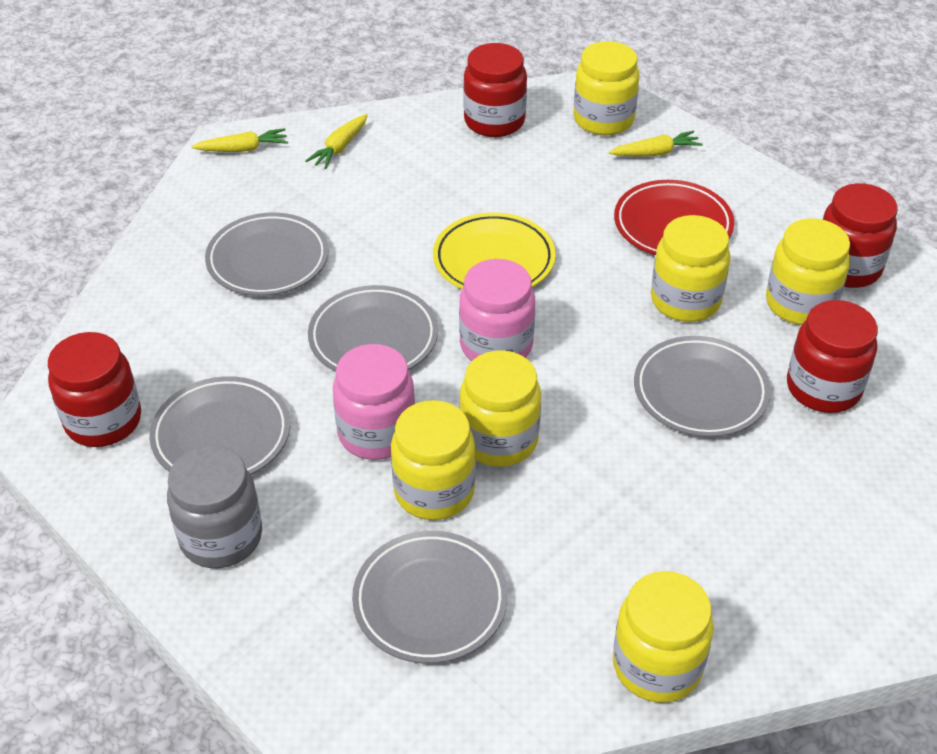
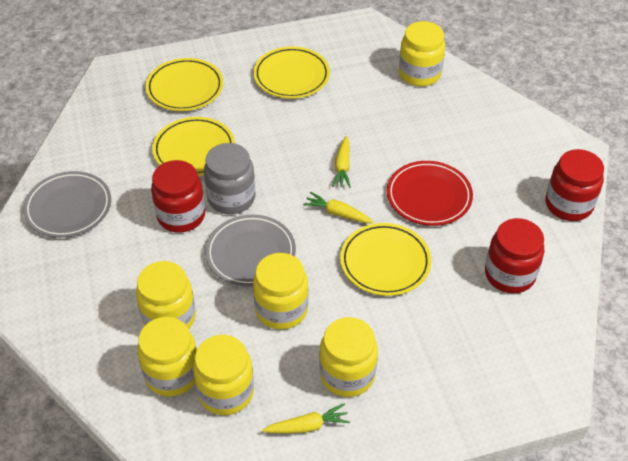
grey plate: [149,376,290,475] [205,213,329,296] [308,285,438,372] [352,531,508,664] [634,336,771,437] = 5 -> [23,171,111,238] [205,215,296,287] = 2
pink jar: [333,344,415,460] [459,259,535,361] = 2 -> none = 0
red jar: [48,332,141,447] [463,43,527,137] [787,300,878,413] [823,183,898,288] = 4 -> [151,160,205,233] [485,218,544,294] [546,149,604,221] = 3
yellow plate: [433,212,556,289] = 1 -> [146,58,223,111] [152,117,235,176] [253,46,330,99] [340,223,431,296] = 4

